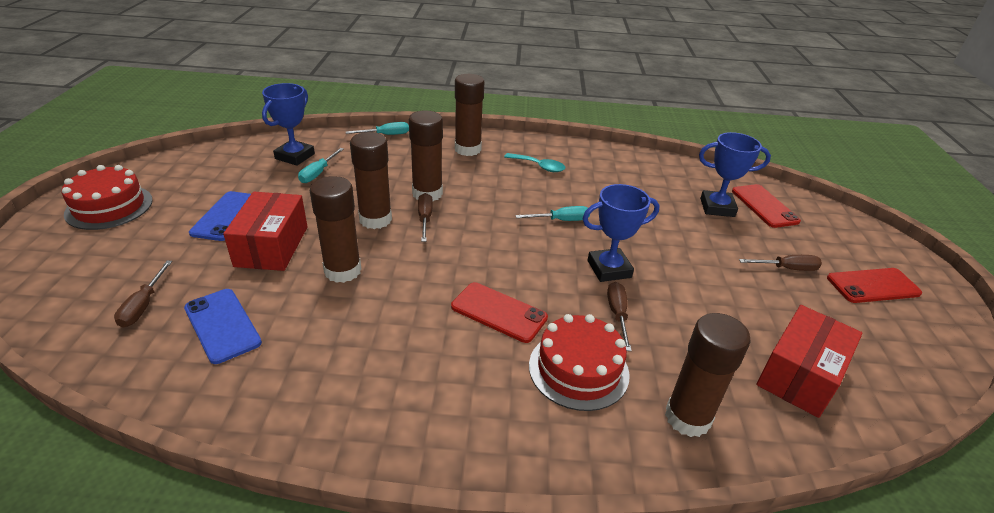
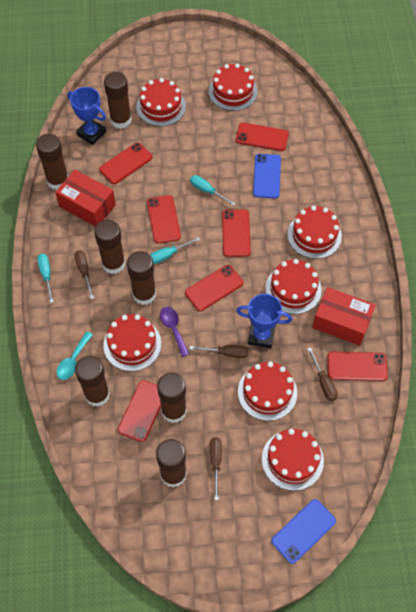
blue trophy: [262,83,315,166] [582,184,660,282] [699,132,771,217] = 3 -> [67,87,106,145] [236,294,292,348] = 2
brown glue stick: [310,176,361,283] [350,132,392,229] [409,110,443,201] [455,74,484,156] [665,313,751,437] = 5 -> [36,134,68,190] [75,356,110,407] [94,220,125,274] [104,72,132,129] [127,251,156,305] [156,439,187,487] [157,373,187,423] = 7
purple spoon: none = 0 -> [160,307,189,357] = 1
red cake: [62,165,153,230] [529,314,630,411] = 2 -> [103,314,161,371] [136,78,186,126] [209,64,258,111] [238,361,297,421] [262,429,324,491] [265,259,322,314] [288,206,342,259] = 7
red phone: [451,282,548,343] [732,184,801,228] [827,268,922,303] = 3 -> [99,142,153,184] [118,380,161,442] [147,195,181,244] [185,265,243,311] [222,210,251,257] [236,123,289,151] [327,352,388,381] = 7

